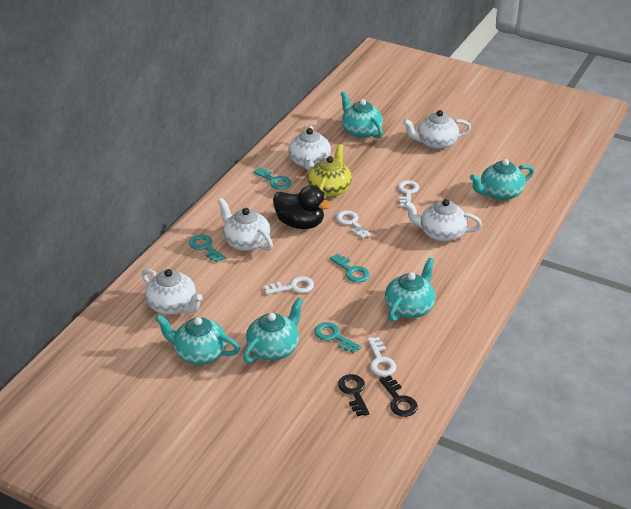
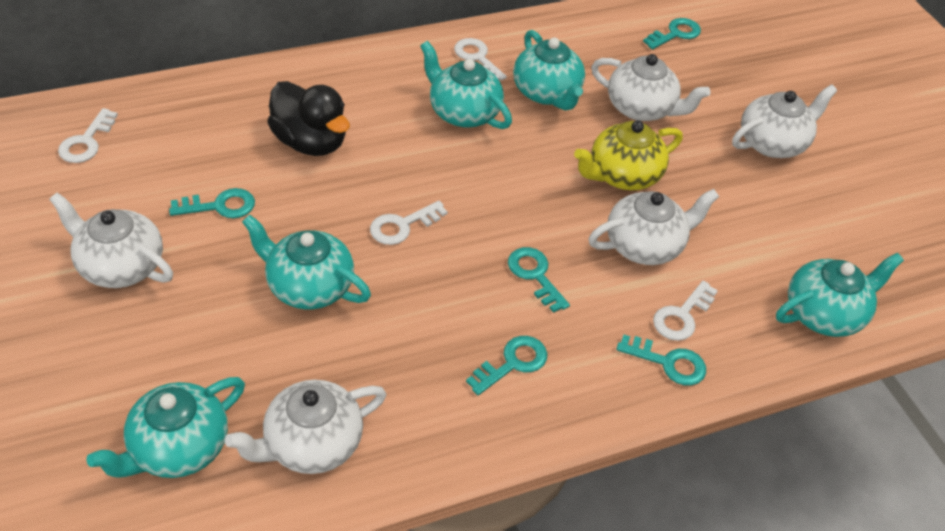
black key: [338,374,370,416] [379,376,418,417] = 2 -> none = 0
turquoise key: [189,234,226,262] [253,168,291,190] [314,322,361,354] [329,253,370,282] = 4 -> [169,188,255,218] [466,336,547,395] [508,247,570,313] [616,335,706,386] [643,18,701,50] = 5

